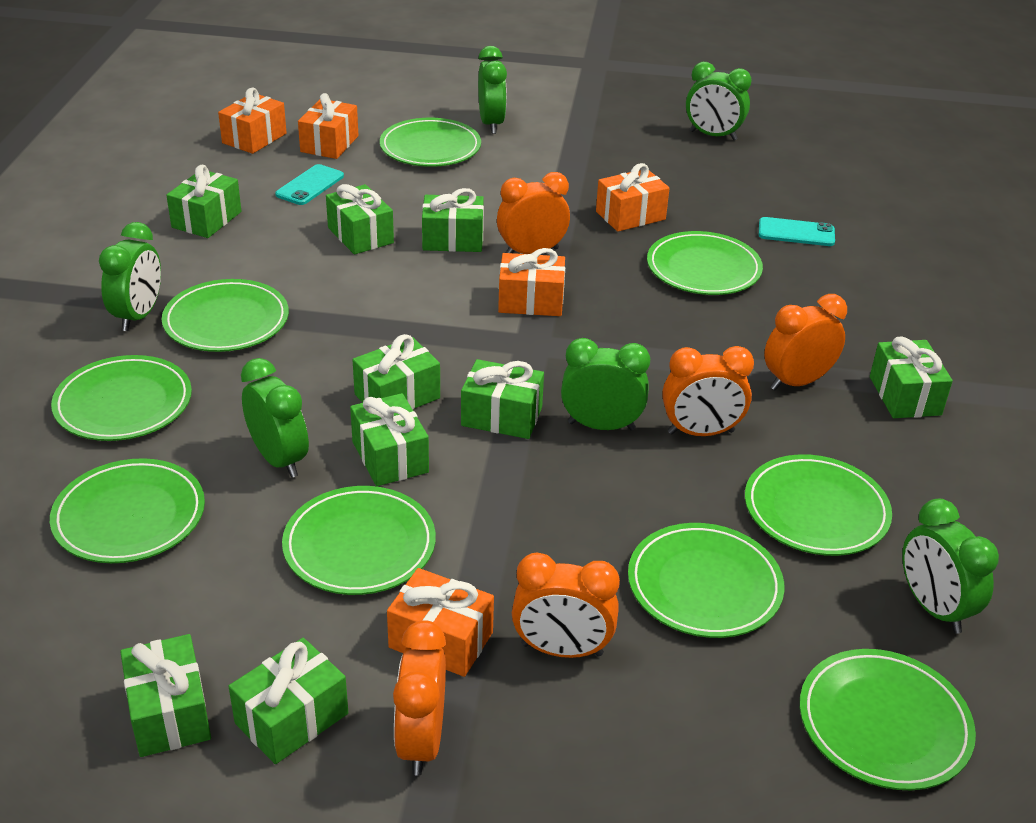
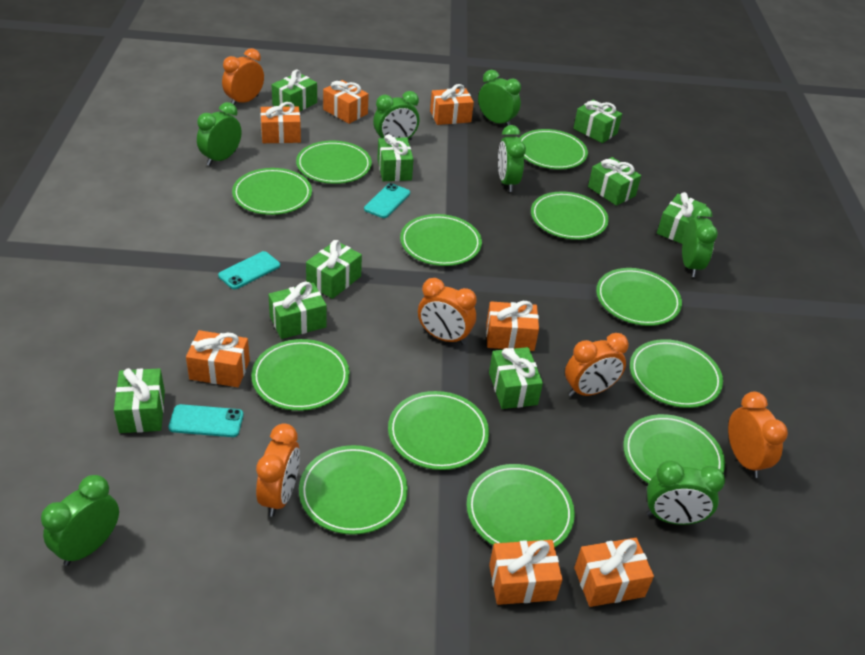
green clock: [99,222,161,331] [241,358,309,478] [478,46,507,134] [561,338,650,431] [686,62,752,140] [902,499,999,634] = 6 -> [41,475,119,566] [197,102,242,166] [373,91,419,140] [478,70,521,126] [498,125,526,192] [647,460,725,525] [682,205,718,277] = 7
green plate: [50,458,205,563] [51,355,192,441] [162,279,289,352] [282,486,436,595] [380,118,481,167] [628,523,784,638] [647,231,763,295] [745,454,892,556] [800,649,976,790] = 9 -> [232,168,312,215] [251,339,349,411] [296,141,372,184] [299,445,408,535] [388,391,489,470] [400,214,482,266] [466,464,575,547] [520,129,588,169] [531,192,609,240] [596,268,682,326] [623,414,725,484] [630,339,723,408] = 12
orange gift: [218,88,287,154] [298,93,358,159] [387,568,494,677] [498,248,565,316] [596,163,670,232] = 5 -> [186,330,250,387] [260,102,301,143] [323,80,369,124] [430,84,474,125] [486,301,539,351] [489,540,563,605] [574,538,654,607] = 7
turquoise phone: [275,164,344,205] [759,217,835,246] = 2 -> [168,404,243,437] [218,251,280,289] [364,183,410,218] = 3

